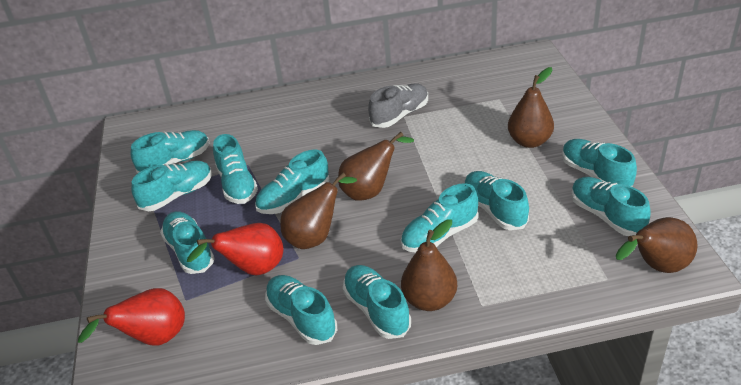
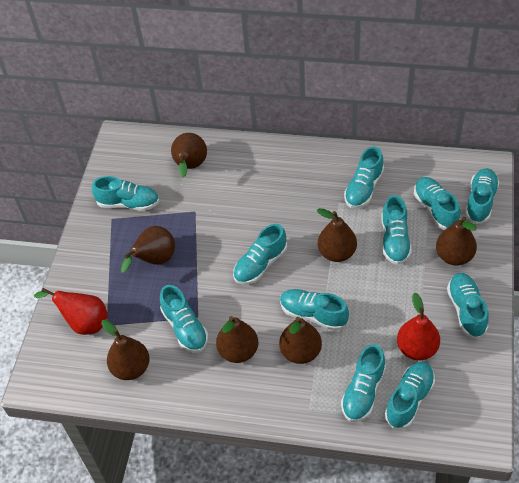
brown pear: [280,172,357,249] [338,132,414,201] [401,219,457,311] [508,67,554,148] [616,217,698,273] = 5 -> [101,320,150,380] [121,226,175,273] [171,133,207,178] [216,316,258,363] [279,317,322,364] [317,208,357,262] [436,217,477,266] = 7
grey shoe: [368,84,428,128] = 1 -> none = 0

